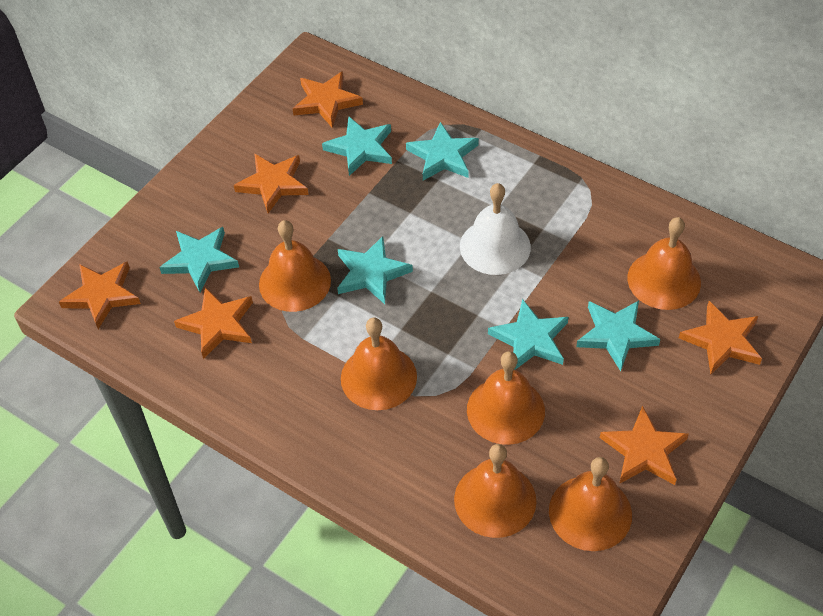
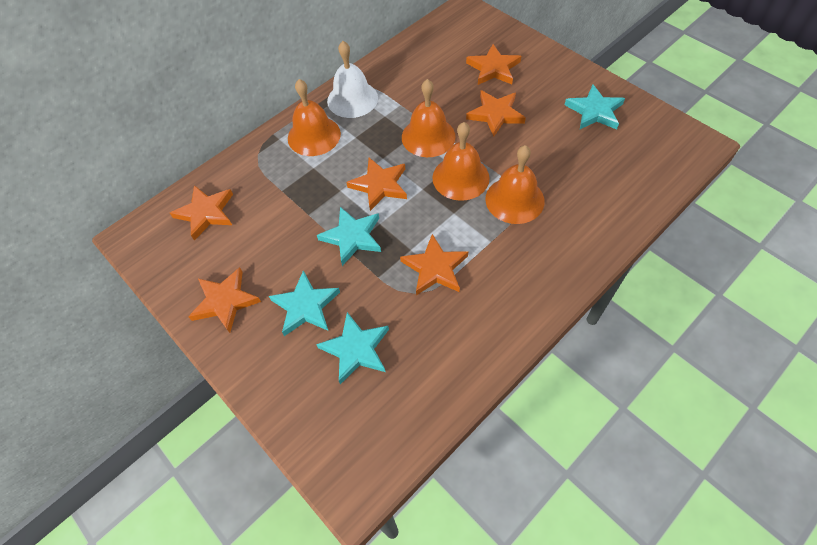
orange bell: [259,220,331,312] [341,318,417,410] [454,444,536,538] [467,351,545,445] [549,457,632,551] [628,217,701,310] = 6 -> [288,79,341,156] [402,79,456,157] [432,122,490,201] [485,145,545,224] = 4
turquoise star: [159,227,239,292] [322,116,392,176] [337,236,413,304] [406,122,479,181] [488,299,569,370] [576,301,660,371] = 6 -> [269,270,340,336] [316,312,389,384] [317,207,381,266] [565,84,625,129] = 4

